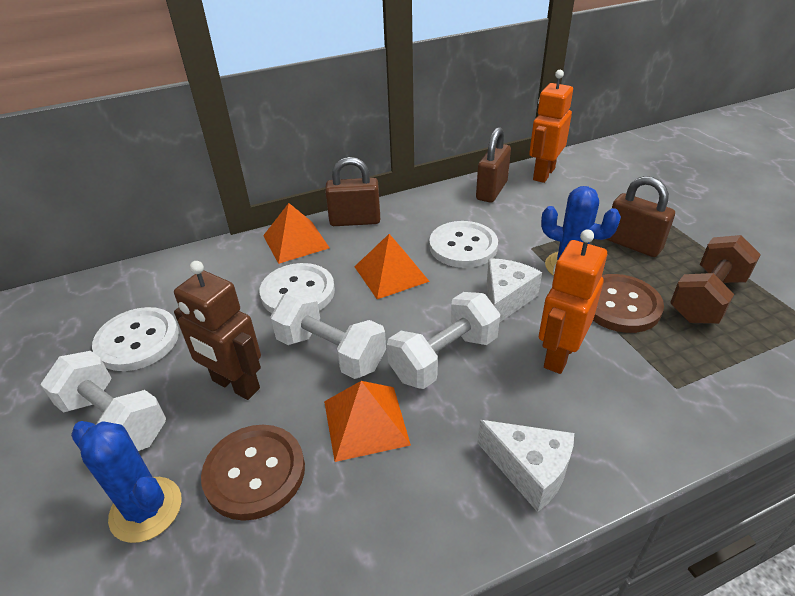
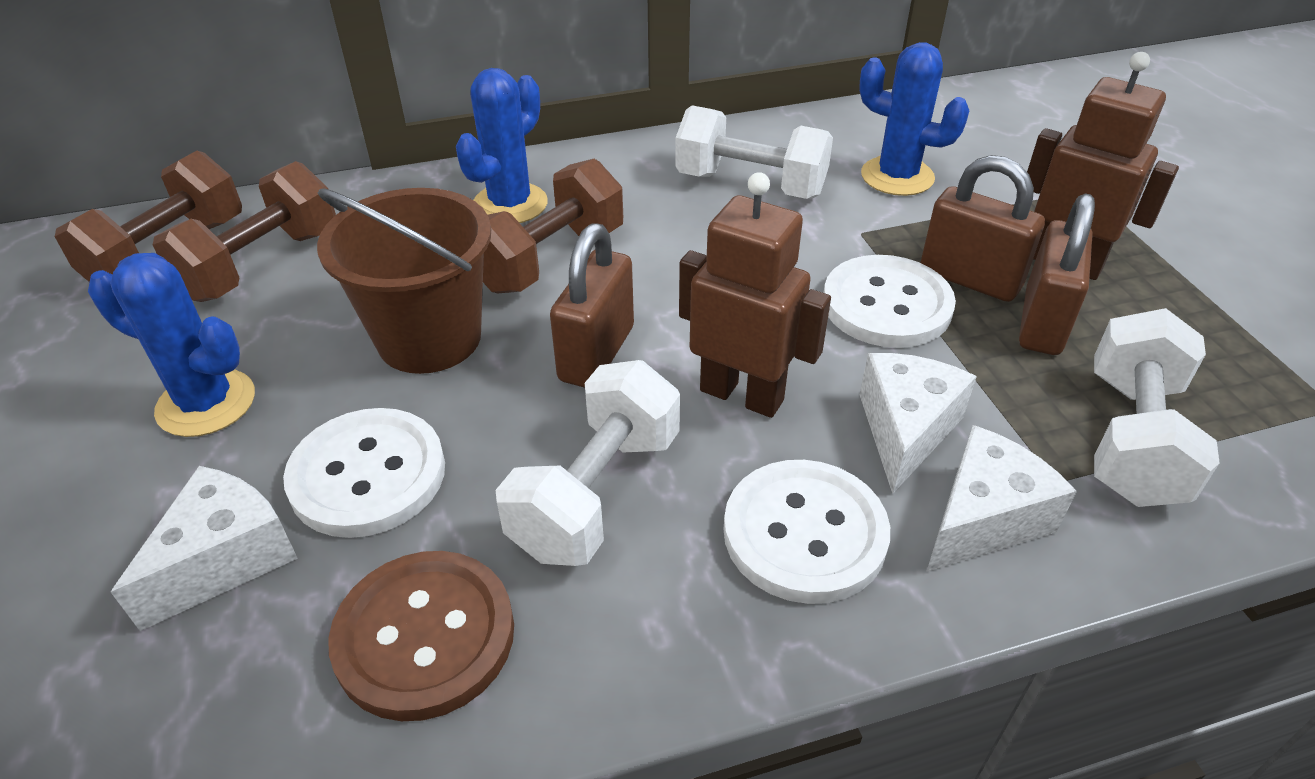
blue cactus: [71,421,182,543] [541,186,621,276] = 2 -> [88,253,255,437] [456,68,548,223] [859,42,970,196] = 3
brown bucket: none = 0 -> [317,188,491,374] = 1
brown button: [201,425,305,521] [593,274,664,333] = 2 -> [328,551,514,721] = 1
brown dumbbell: [670,235,761,324] = 1 -> [55,151,242,282] [153,161,336,302] [483,159,623,293] = 3
brown robot: [174,261,261,400] = 1 -> [679,172,831,418] [1027,52,1179,280] = 2
orange pyramid: [263,203,329,264] [324,381,411,462] [354,234,430,299] = 3 -> none = 0
orange robot: [529,70,573,183] [539,229,607,374] = 2 -> none = 0
white cheese: [478,420,574,512] [487,258,542,323] = 2 -> [111,466,298,631] [860,353,977,494] [926,425,1077,572] = 3

